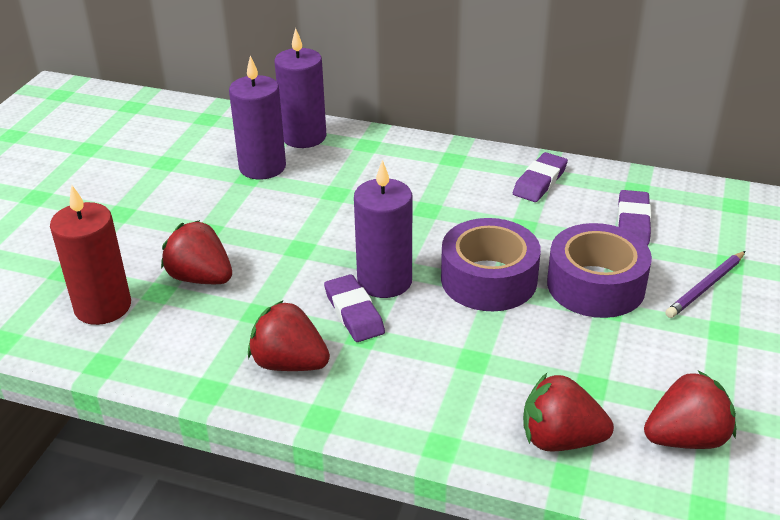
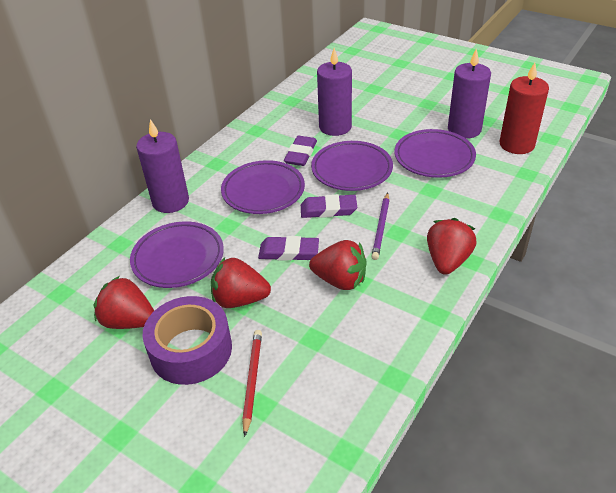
purple plate: none = 0 -> [130,221,224,288] [221,160,305,214] [311,141,393,191] [395,129,476,178] = 4
purple tape: [441,218,541,311] [547,223,652,318] = 2 -> [142,296,232,385] = 1
red pencil: none = 0 -> [242,330,262,437] = 1

